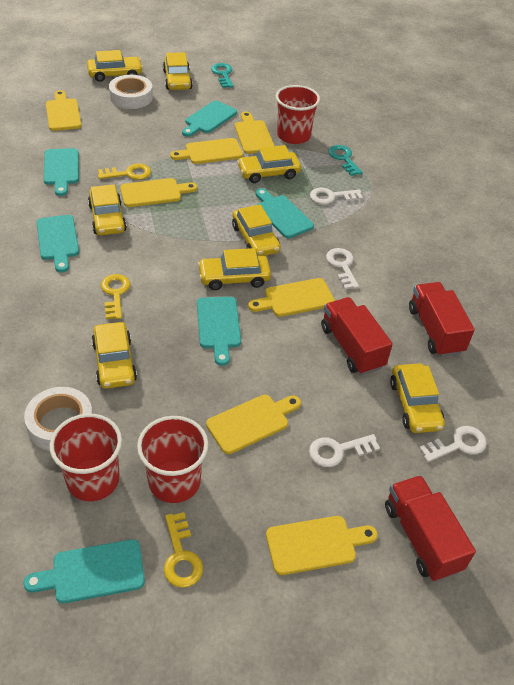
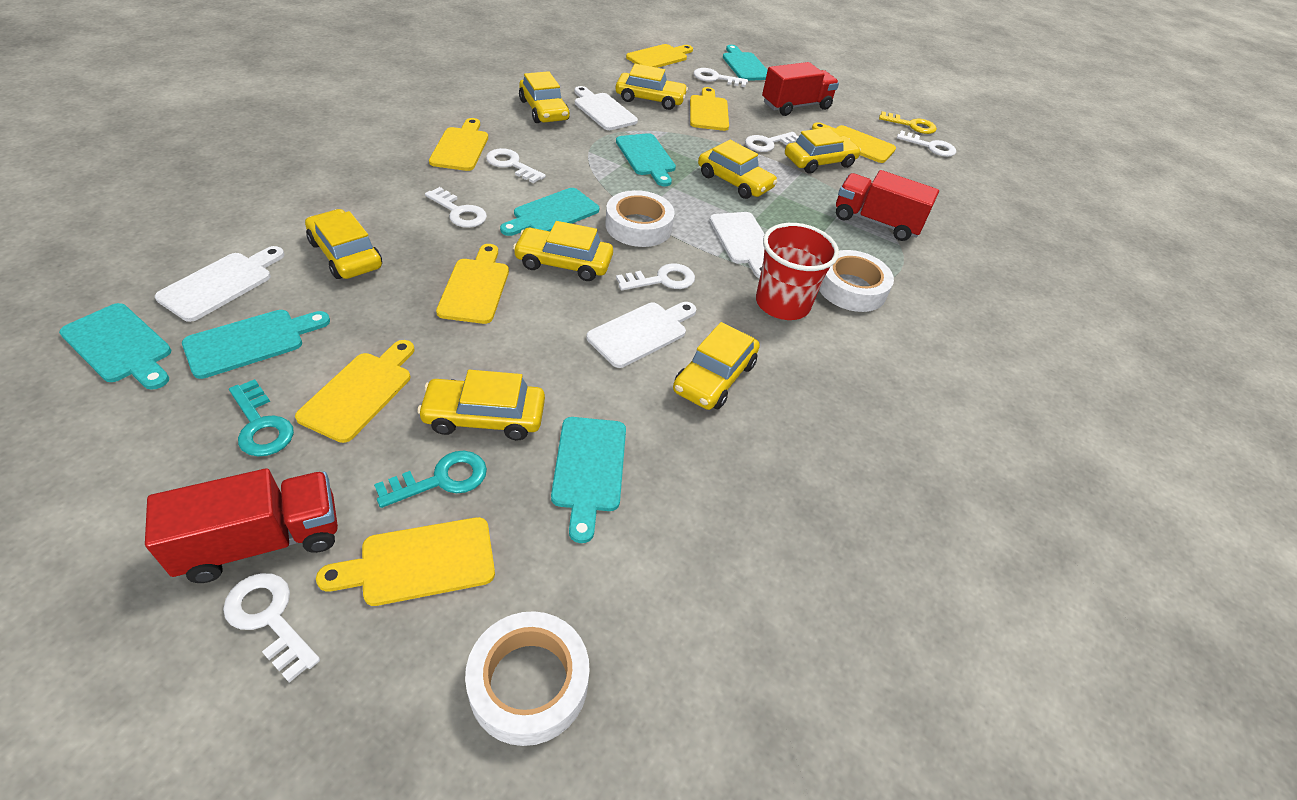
red cup: [49,413,122,501] [137,416,209,503] [276,85,320,144] = 3 -> [756,223,839,320] = 1
white cutting board: none = 0 -> [155,246,284,322] [575,86,638,130] [587,302,696,368] [710,212,765,279] = 4
white key: [309,434,380,467] [310,188,363,205] [326,248,359,289] [419,426,487,462] = 4 -> [223,573,320,683] [425,187,487,228] [486,148,546,183] [616,263,695,290] [693,68,748,87] [745,132,798,152] [897,130,956,157] = 7
white tape: [24,387,93,451] [109,75,153,109] = 2 -> [465,611,590,746] [605,190,675,247] [819,250,894,312] = 3
yellow key: [98,163,151,180] [101,274,130,319] [164,512,203,588] = 3 -> [879,111,937,134] = 1

